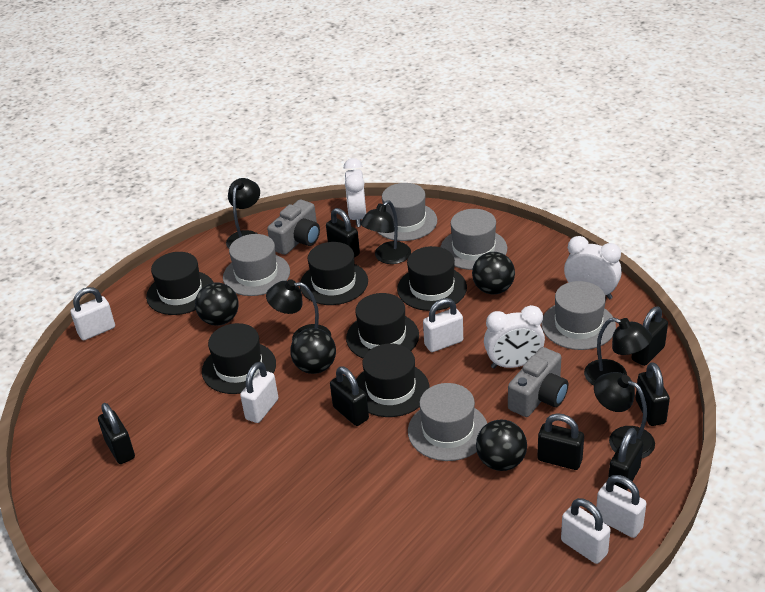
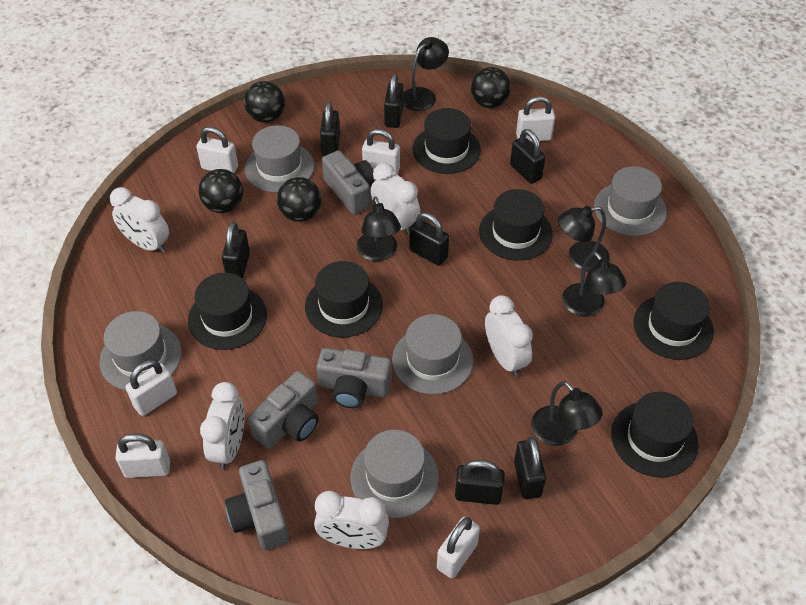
grey camera: [267,200,320,255] [508,347,568,417] = 2 -> [225,460,289,550] [248,371,319,449] [317,348,392,408] [322,150,375,215] = 4
white clock: [343,158,366,227] [484,305,545,369] [564,236,622,299] = 3 -> [110,187,169,253] [200,382,245,469] [314,491,389,549] [371,163,421,235] [485,295,533,377] = 5
white padlock: [70,287,115,340] [240,362,278,423] [423,298,463,352] [561,498,611,564] [596,475,646,538] = 5 -> [115,433,170,478] [125,360,177,416] [197,127,238,173] [362,129,400,175] [437,517,480,578] [516,96,555,142] = 6

